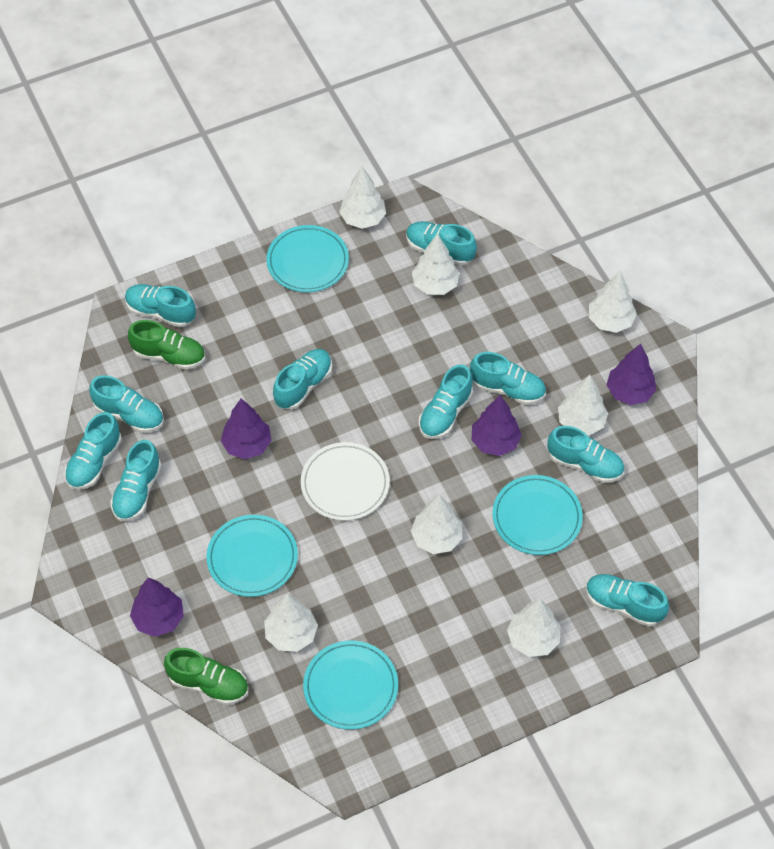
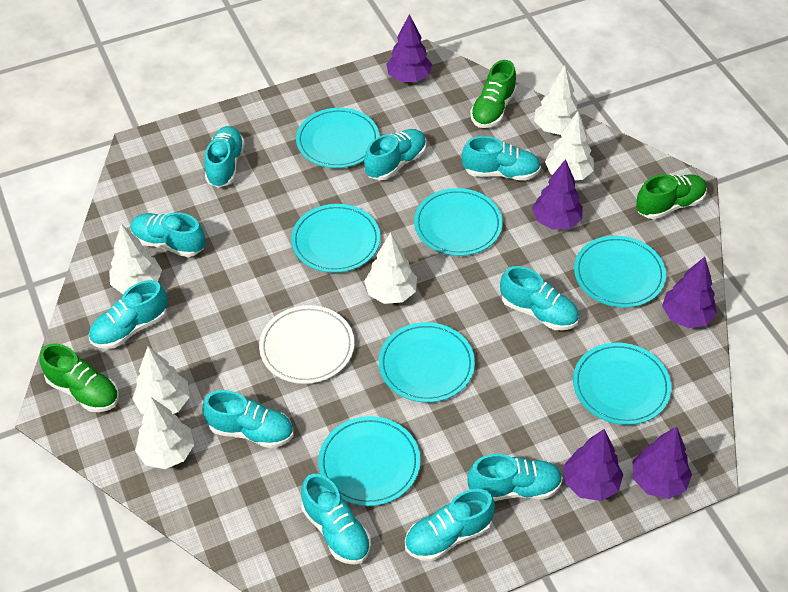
green shoe: [128,320,205,370] [164,648,248,705] = 2 -> [39,344,119,412] [470,60,517,128] [636,174,707,219] = 3
purple tree: [130,577,184,637] [221,399,271,459] [472,395,522,456] [607,344,656,405] = 4 -> [386,14,432,82] [532,159,583,230] [564,429,624,501] [632,427,692,499] [662,257,717,328] = 5
turquoise plate: [206,515,298,597] [266,225,349,292] [303,641,398,730] [492,475,583,555] = 4 -> [291,204,380,273] [296,108,379,168] [318,416,420,506] [379,322,475,403] [414,188,503,256] [573,342,672,425] [574,236,666,308] = 7
white tree: [264,594,318,652] [339,166,386,229] [411,494,463,554] [412,234,460,295] [507,599,560,657] [558,375,608,436] [589,271,637,333] = 7 -> [109,224,162,294] [132,346,190,414] [135,397,194,469] [364,232,417,304] [534,65,582,135] [545,111,594,180] = 6

